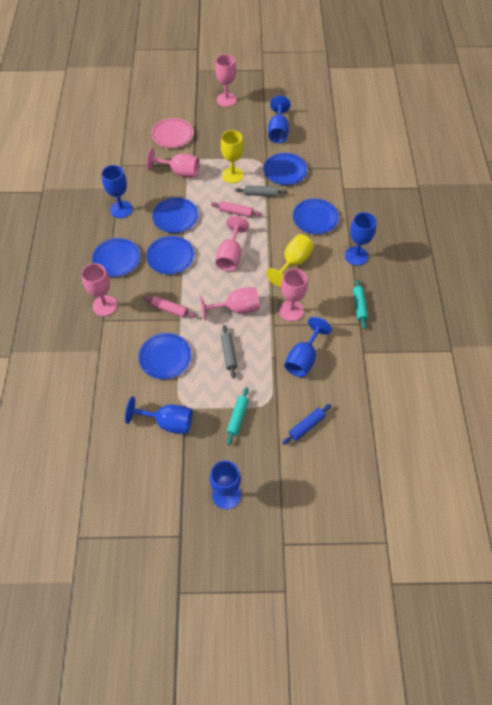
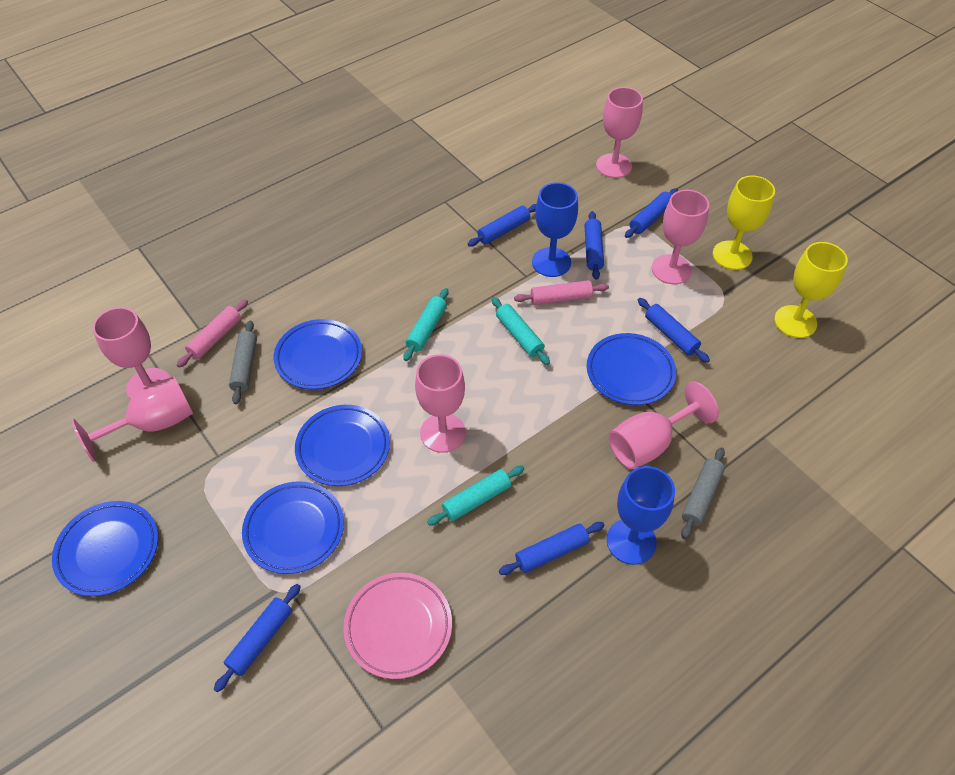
blue goblet: [101,165,133,218] [125,397,193,434] [210,460,241,509] [268,96,290,143] [284,317,332,377] [345,212,377,266] = 6 -> [532,182,578,277] [607,466,675,565] = 2
blue plate: [92,238,140,277] [139,333,192,379] [146,236,194,274] [152,197,199,233] [264,153,308,185] [293,199,339,234] = 6 -> [52,501,158,596] [242,481,344,574] [274,319,362,389] [295,405,390,486] [587,333,676,405] = 5
blue rolling pin: [283,404,331,445] = 1 -> [214,584,301,692] [468,204,536,246] [499,522,605,575] [585,211,604,280] [625,188,678,238] [638,298,710,363] = 6
turquoise rolling pin: [226,387,249,445] [353,279,368,329] = 2 -> [403,288,448,361] [427,466,524,526] [491,297,550,365] = 3

